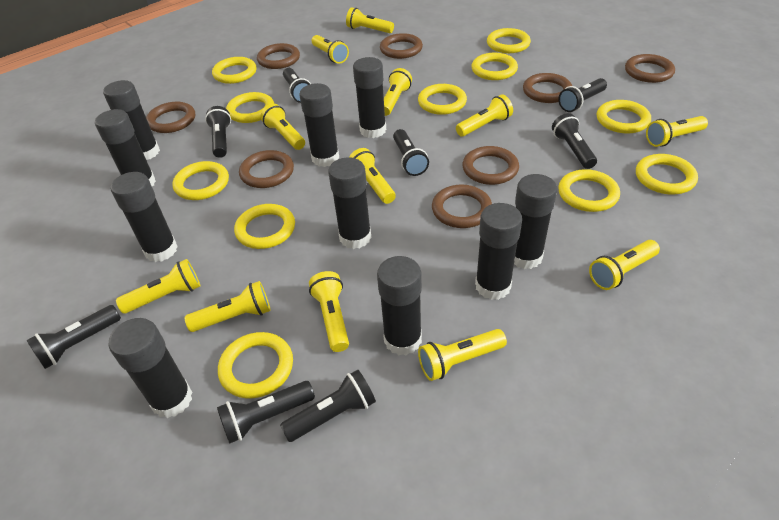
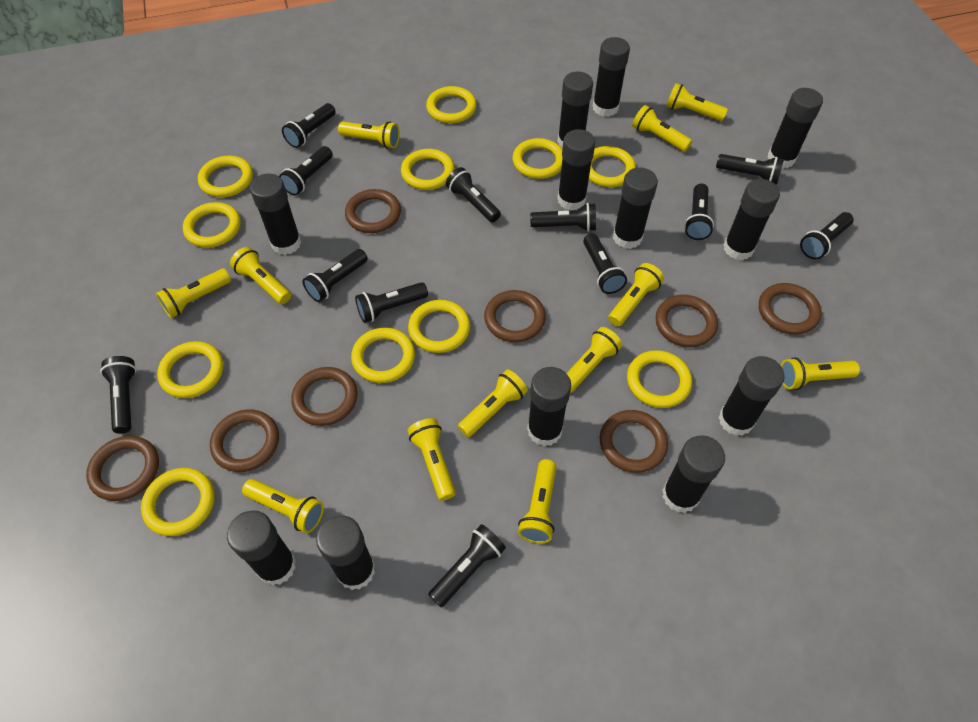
black flashlight: [26,305,121,369] [205,106,231,158] [217,381,315,444] [280,370,376,442] [283,68,311,103] [393,129,429,176] [552,113,597,169] [558,78,607,112] = 8 -> [100,356,136,434] [279,146,333,195] [282,103,336,148] [302,249,368,302] [355,282,428,323] [428,524,506,607] [446,167,501,223] [530,203,596,232] [583,233,627,294] [684,183,714,240] [716,154,784,185] [800,212,854,259] = 12
black glue stick: [95,109,156,186] [103,80,160,160] [109,318,192,418] [111,172,178,262] [299,83,339,167] [328,157,371,249] [353,57,386,138] [377,256,422,355] [475,203,522,300] [514,174,557,269] = 10 -> [227,511,296,586] [250,174,301,255] [316,515,375,590] [527,367,571,446] [557,129,595,210] [558,71,593,148] [593,37,630,117] [613,167,658,249] [662,435,725,513] [718,356,785,436] [724,179,780,260] [767,88,823,168] = 12

